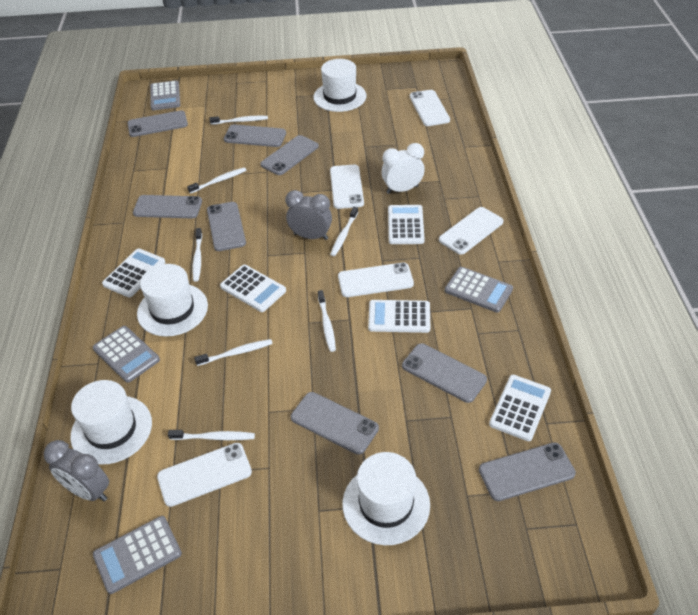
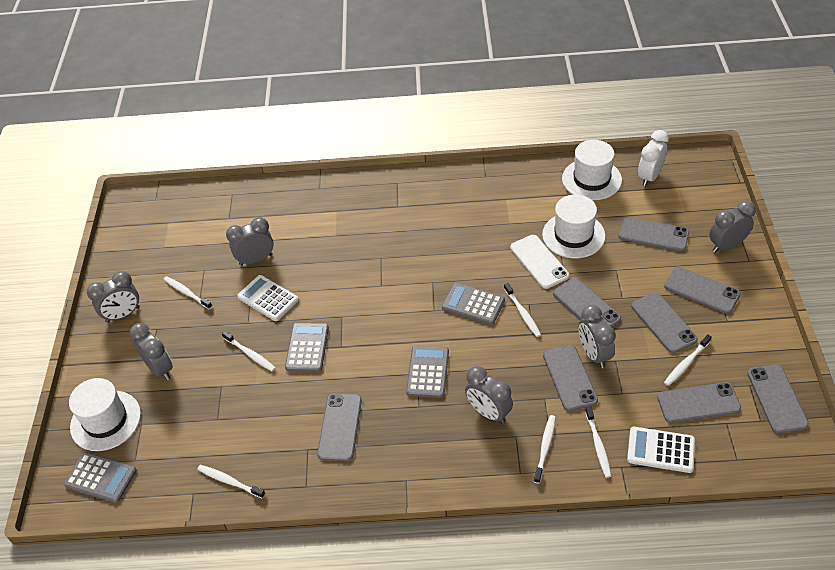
grey clock: [44,440,109,501] [285,190,332,240] = 2 -> [87,271,140,323] [130,323,173,380] [226,217,274,266] [465,366,513,424] [579,305,616,368] [709,201,756,253] = 6
white calculator: [102,248,165,297] [220,265,286,312] [368,300,430,333] [388,205,425,244] [489,375,551,441] = 5 -> [237,275,299,321] [627,427,695,473] = 2
white hat: [70,380,152,464] [137,264,208,337] [313,59,367,112] [342,452,430,545] = 4 -> [69,378,141,451] [542,195,606,259] [562,140,622,200] = 3
white phone: [157,443,252,507] [330,165,364,209] [338,263,414,297] [410,90,450,126] [439,207,504,255] = 5 -> [510,235,569,289] = 1

